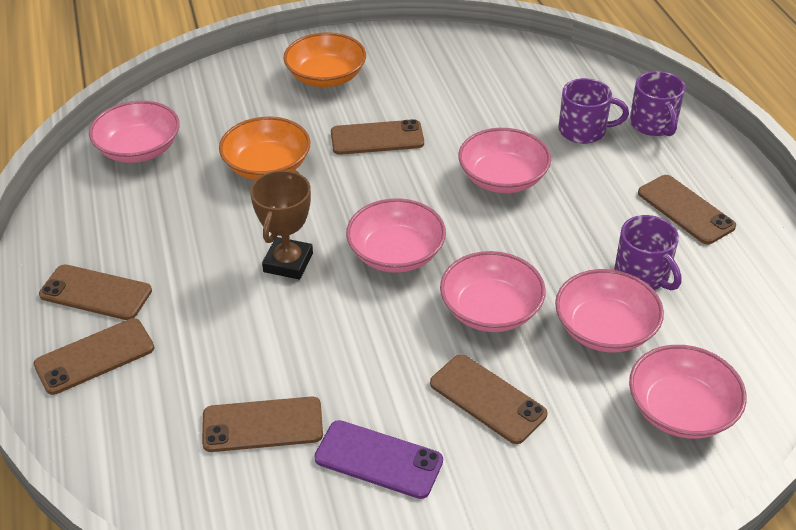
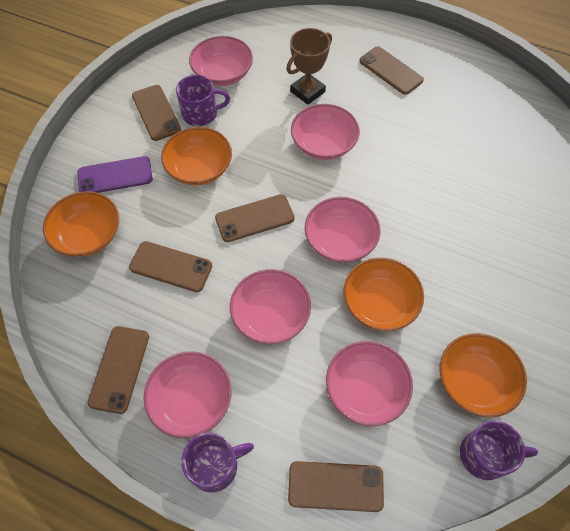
orange bowl: [219,117,310,180] [284,32,366,87] = 2 -> [43,191,119,257] [161,127,232,185] [343,258,424,331] [439,333,527,417] = 4

